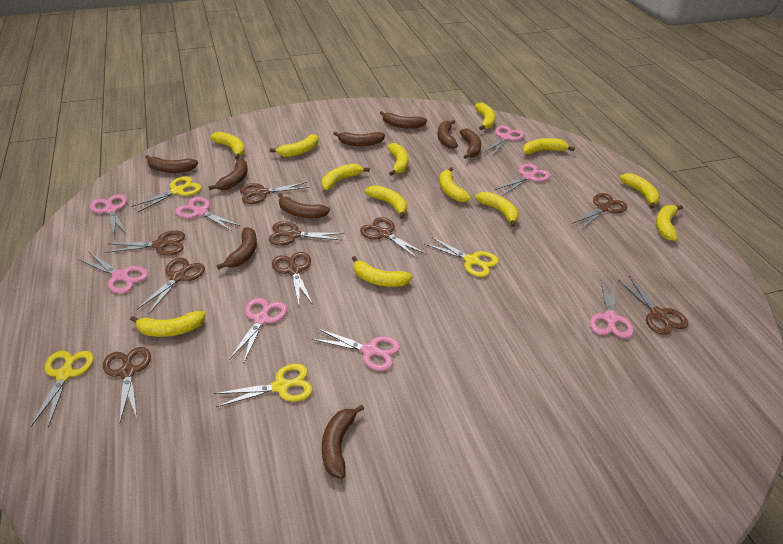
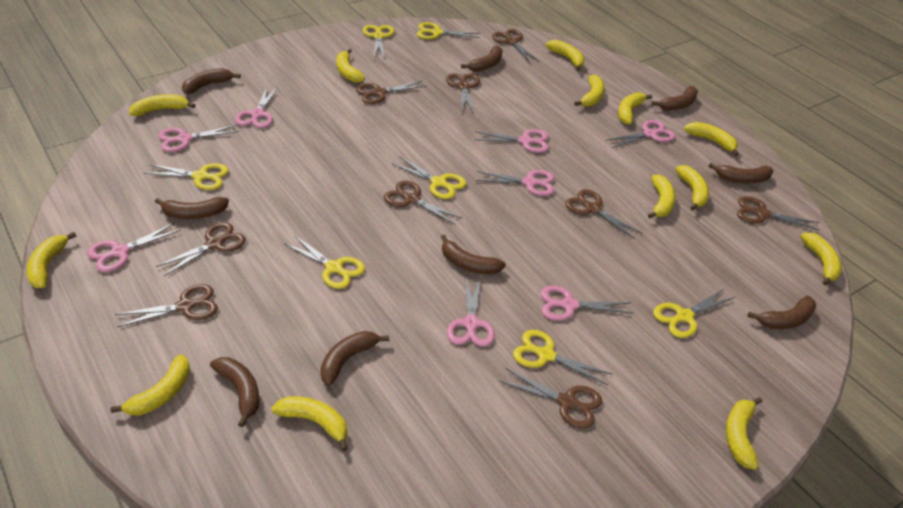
yellow scissors: [31,351,94,427] [131,176,202,212] [214,364,313,407] [424,237,499,277] = 4 -> [143,163,229,190] [284,235,365,289] [362,25,394,58] [392,157,466,199] [417,22,480,39] [513,330,613,385] [653,289,735,338] = 7

